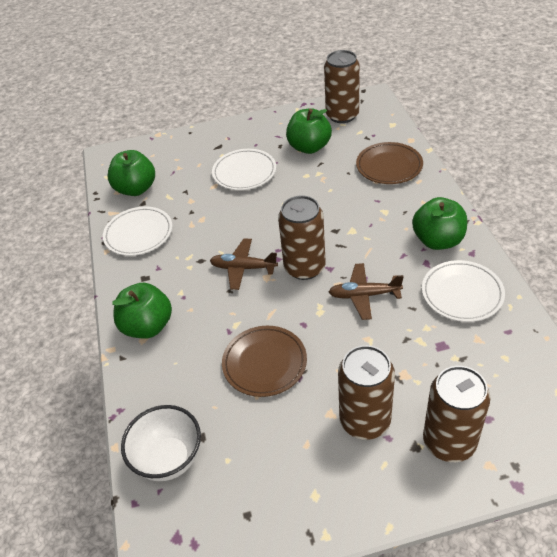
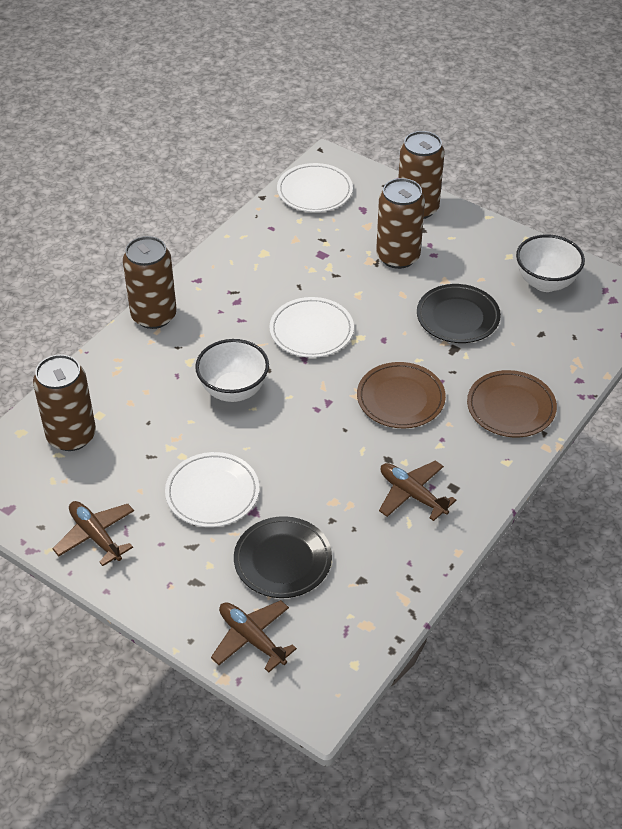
black plate: none = 0 -> [234,516,332,598] [417,284,501,343] = 2
brown plane: [210,238,278,290] [329,263,404,320] = 2 -> [53,501,134,566] [211,600,297,673] [379,460,456,521] = 3
green apple: [108,150,155,196] [112,283,172,339] [286,108,332,154] [412,197,467,250] = 4 -> none = 0
white bowl: [121,405,201,481] = 1 -> [195,339,269,402] [516,234,585,292] = 2

